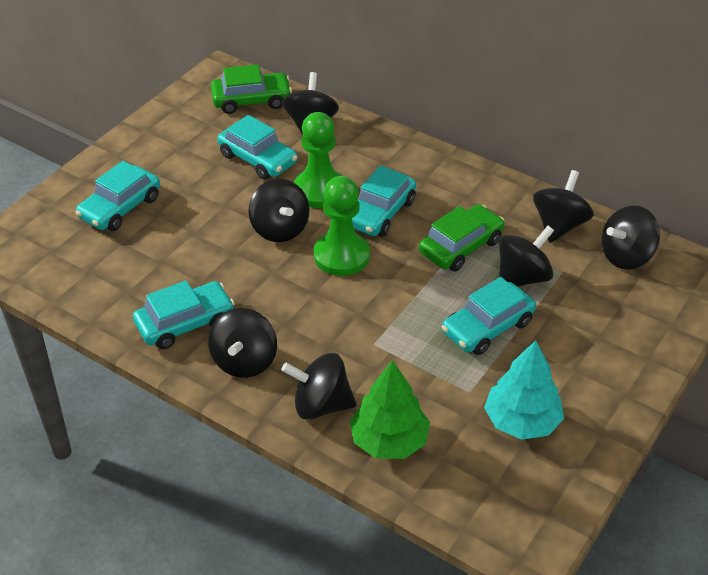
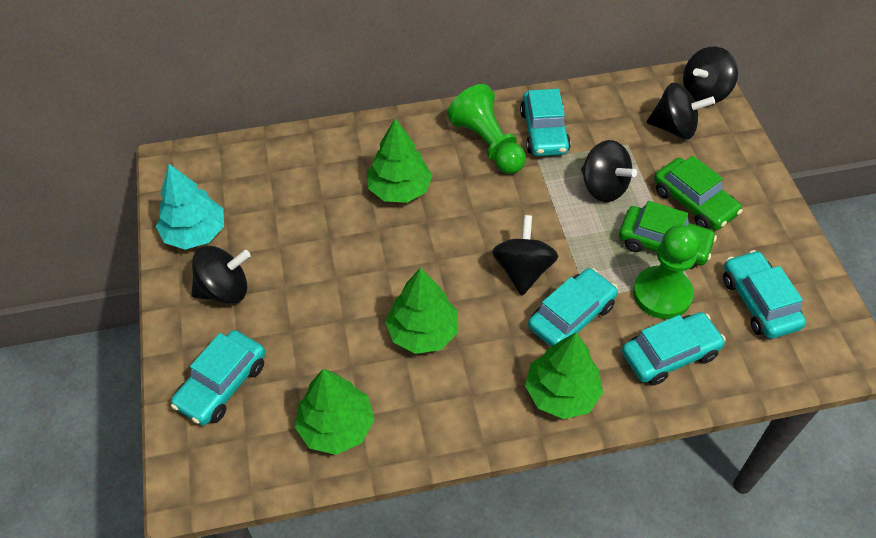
black spinning top: [208,308,277,378] [248,179,310,242] [281,353,356,420] [282,72,339,135] [499,226,554,287] [533,170,594,243] [602,205,660,270] = 7 -> [191,246,251,304] [492,215,558,295] [581,140,637,202] [647,83,715,139] [683,47,738,103] = 5
green tree: [350,360,430,459] = 1 -> [295,369,375,455] [367,118,432,203] [385,268,458,354] [525,333,603,419] = 4

